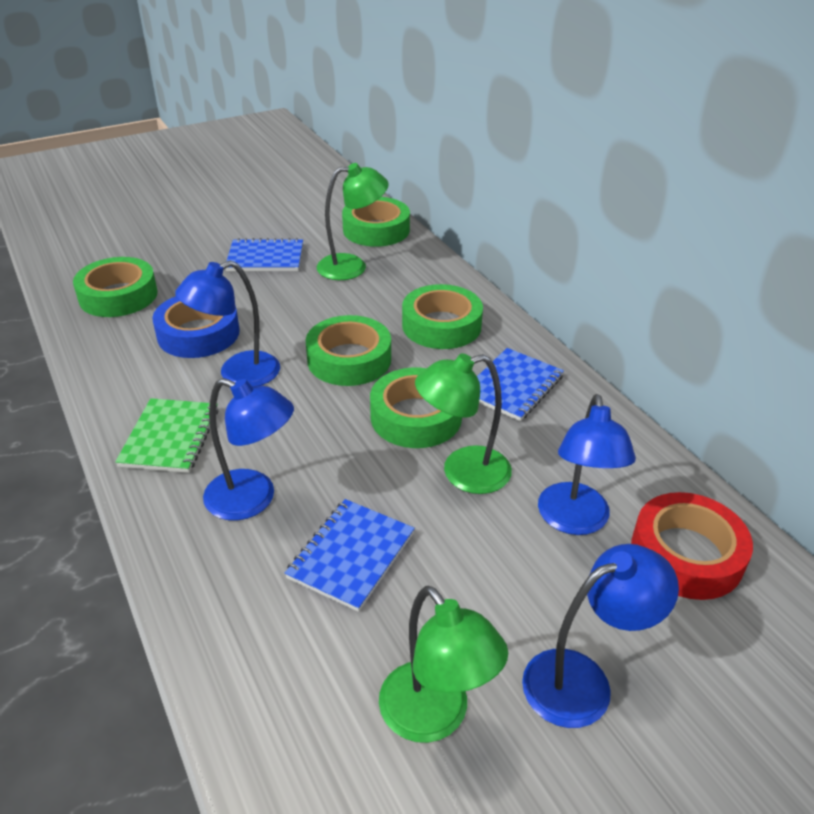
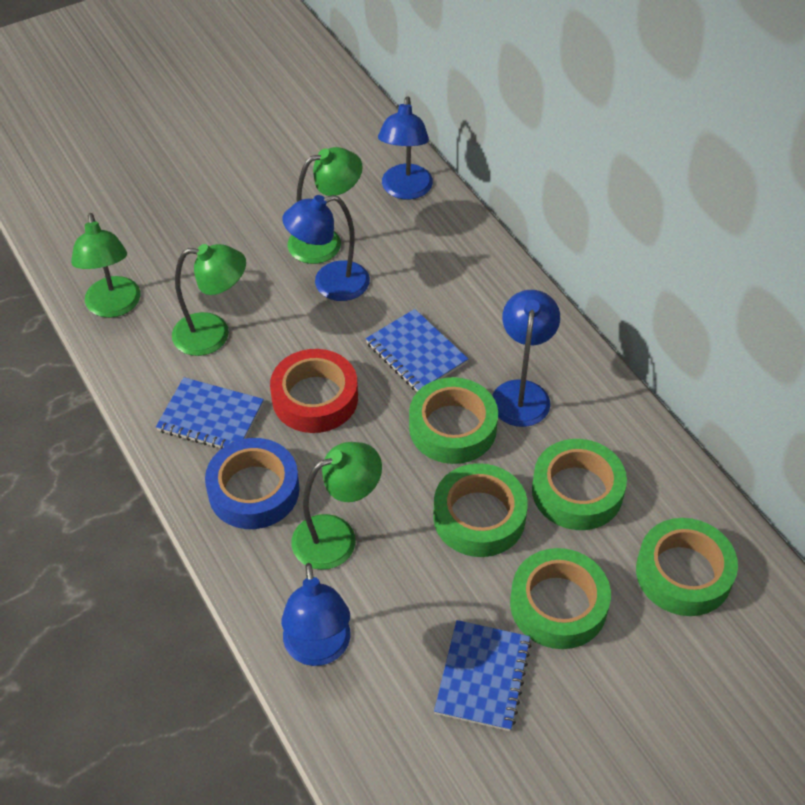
green lamp: [317,163,389,280] [379,586,508,743] [415,353,512,494] = 3 -> [71,213,140,318] [172,244,246,356] [288,147,363,264] [291,442,382,570] = 4
green notebook: [115,398,218,473] = 1 -> none = 0

